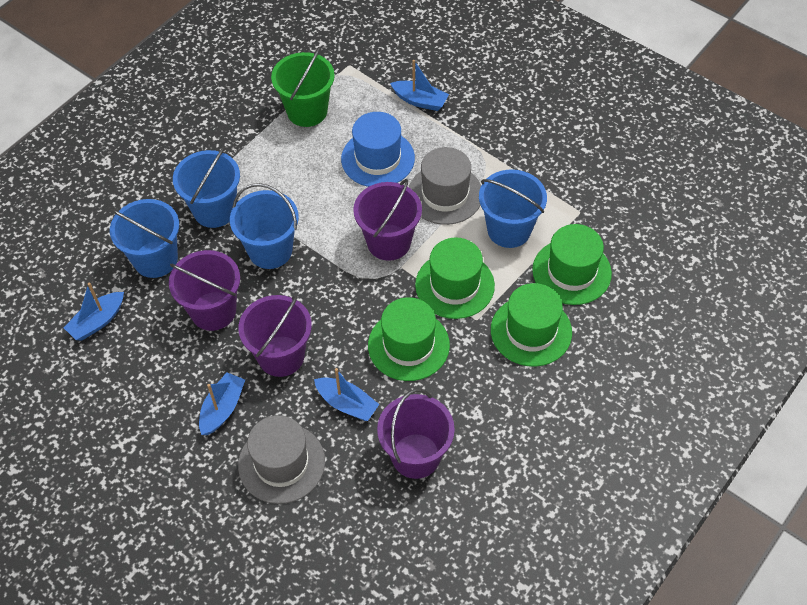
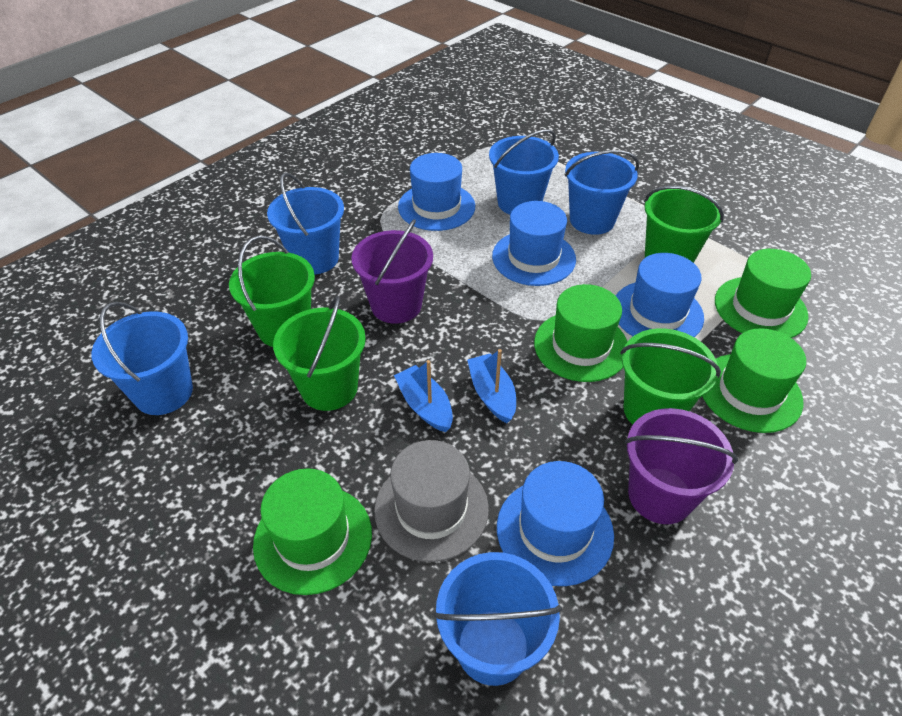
blue boat: [64,283,124,340] [199,372,245,435] [314,368,380,421] [390,60,449,111] = 4 -> [394,360,453,432] [467,349,516,423] = 2
blue bucket: [110,199,179,278] [173,147,240,228] [230,183,299,269] [479,170,547,248] = 4 -> [91,302,193,415] [267,173,344,274] [434,552,562,686] [489,129,559,215] [565,150,639,235] = 5
blue hat: [341,112,415,187] = 1 -> [398,153,475,231] [492,201,576,286] [497,461,614,586] [616,253,704,337] = 4
green bucket: [271,47,335,127] = 1 -> [229,236,315,347] [273,296,366,411] [621,328,721,425] [644,186,724,263] = 4
grey hat: [238,415,325,504] [409,147,481,225] = 2 -> [374,440,489,562] = 1
purple bucket: [169,250,240,331] [238,295,312,377] [353,179,422,261] [377,389,455,479] = 4 -> [351,219,433,324] [625,408,738,524] = 2

